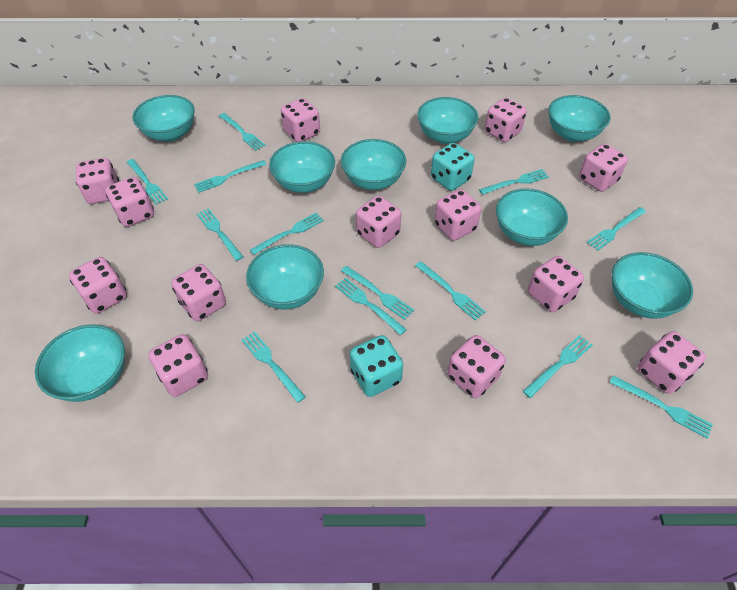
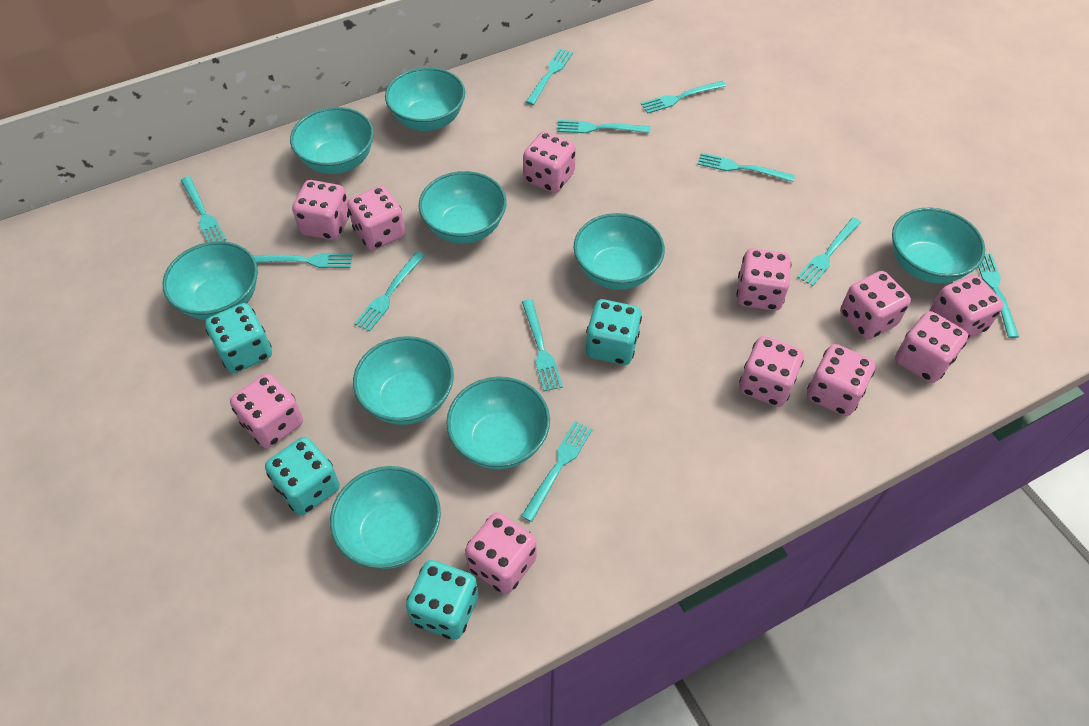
pink dice: [69,257,127,314] [76,158,119,204] [105,177,154,227] [148,334,208,397] [171,264,226,321] [281,98,320,142] [356,196,401,248] [434,189,481,241] [447,335,506,398] [485,98,527,142] [528,256,584,312] [579,144,628,192] [637,331,706,394] = 13 -> [230,373,303,448] [292,180,350,240] [347,186,406,251] [465,512,537,594] [523,131,576,193] [736,248,791,311] [739,336,804,407] [807,344,875,416] [840,271,911,339] [895,311,968,383] [929,275,1004,339] = 11
turquoise dice: [350,335,403,397] [431,143,475,191] = 2 -> [205,303,272,373] [265,437,340,515] [406,560,479,640] [586,299,642,365] = 4
turquoise fork: [127,159,168,205] [194,160,267,193] [197,208,243,261] [219,113,266,151] [241,331,306,403] [250,213,324,255] [335,278,407,335] [341,266,414,320] [415,261,486,321] [479,169,549,195] [523,335,592,398] [587,207,646,251] [609,375,713,438] = 13 -> [181,176,226,242] [252,253,353,268] [354,252,425,331] [521,421,593,522] [522,299,563,391] [526,48,573,105] [557,120,650,133] [641,81,726,113] [697,153,795,182] [797,217,861,286] [978,253,1019,338] = 11

